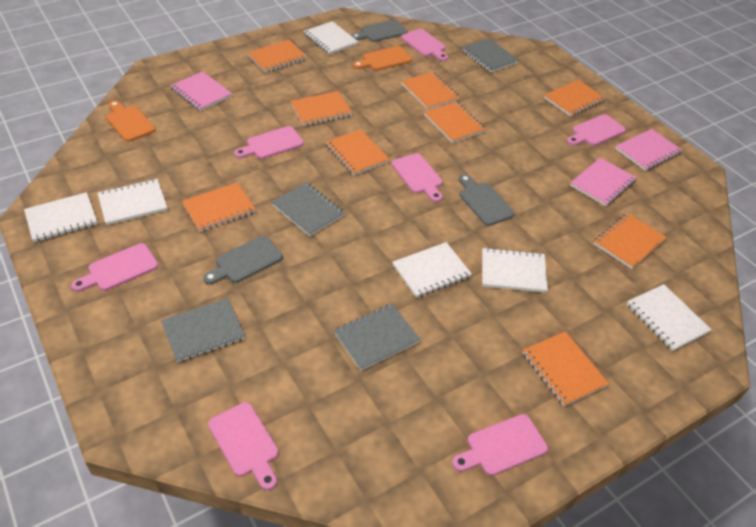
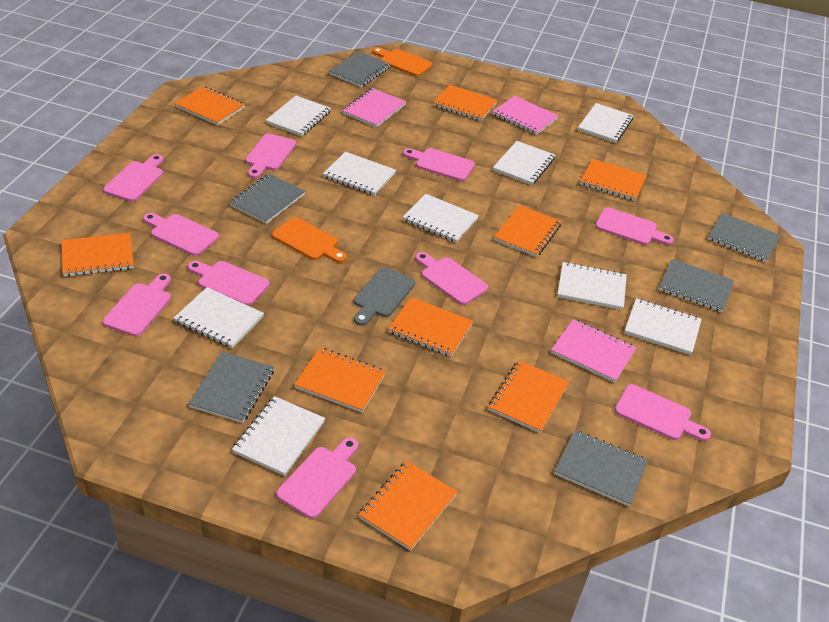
grey cutting board: [203,236,283,285] [351,19,408,42] [459,174,515,226] = 3 -> [354,267,415,326] = 1
grey notebook: [161,298,245,362] [272,182,345,236] [334,304,421,371] [462,38,519,73] = 4 -> [188,352,274,423] [229,174,305,224] [329,51,391,87] [554,430,648,506] [659,259,734,312] [708,213,781,262] = 6
pink cutting board: [71,243,158,292] [208,402,279,490] [234,126,304,159] [391,153,443,202] [401,29,448,61] [452,414,548,476] [567,114,626,146] = 7 -> [103,154,163,202] [103,273,171,336] [143,213,219,256] [188,261,270,306] [245,133,296,178] [276,437,358,519] [403,148,475,181] [415,252,488,305] [595,207,674,245] [615,384,711,441] = 10
white notebook: [24,192,98,242] [98,179,168,225] [304,21,358,55] [392,242,472,298] [482,247,548,293] [627,284,712,351] = 6 -> [174,287,264,348] [232,396,325,476] [266,96,331,136] [323,152,396,196] [403,194,479,243] [493,141,555,185] [557,262,627,310] [578,103,634,143] [624,298,702,355] = 9

